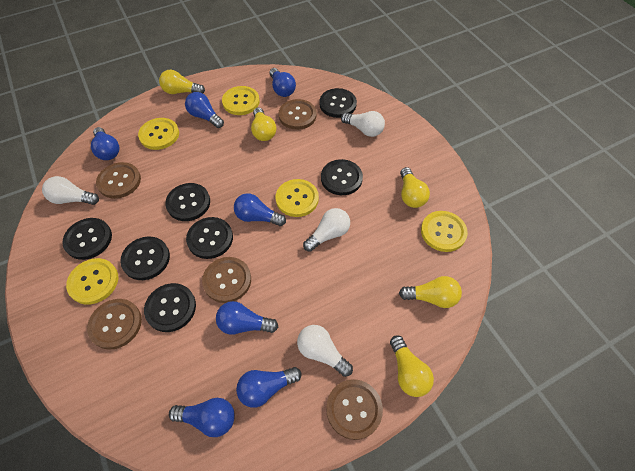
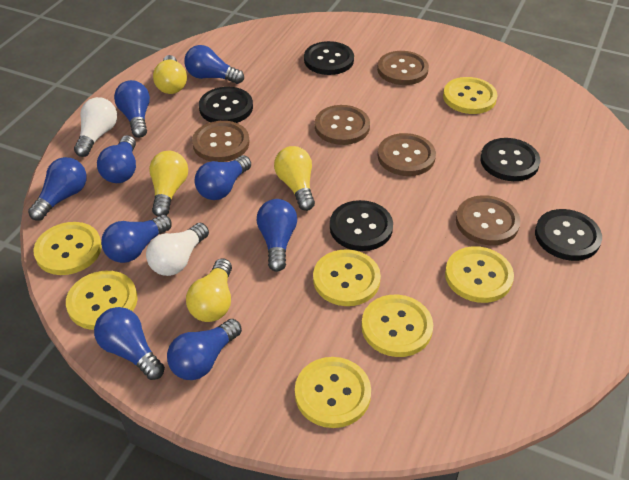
black button: [62,218,112,260] [120,236,170,280] [144,283,196,332] [165,183,210,221] [186,217,233,259] [319,88,357,118] [321,159,363,195] = 7 -> [199,87,253,123] [304,41,354,75] [330,200,393,251] [480,138,541,181] [535,209,602,261] = 5
blue light bulb: [91,127,120,160] [169,398,235,437] [185,92,224,128] [216,301,278,335] [234,193,286,226] [236,367,301,408] [270,68,296,97] = 7 -> [28,157,87,220] [94,307,165,380] [97,135,136,183] [101,215,172,263] [114,80,150,138] [167,319,242,380] [184,45,244,84] [194,155,251,200] [257,199,297,272] = 9
white light bulb: [42,176,99,205] [297,325,353,377] [303,208,350,252] [341,111,385,137] = 4 -> [74,97,117,157] [146,223,209,276] = 2
yellow button: [66,258,118,305] [138,118,179,150] [222,86,260,115] [276,179,319,217] [421,211,468,252] = 5 -> [33,222,102,275] [66,271,137,330] [295,357,371,428] [313,249,381,306] [361,295,433,357] [443,77,498,114] [445,246,514,303] = 7
yellow light bulb: [159,70,205,94] [251,107,276,141] [390,335,434,397] [399,276,462,308] [400,167,430,208] = 5 -> [149,151,188,217] [153,55,187,94] [186,258,232,322] [274,146,315,211] = 4

